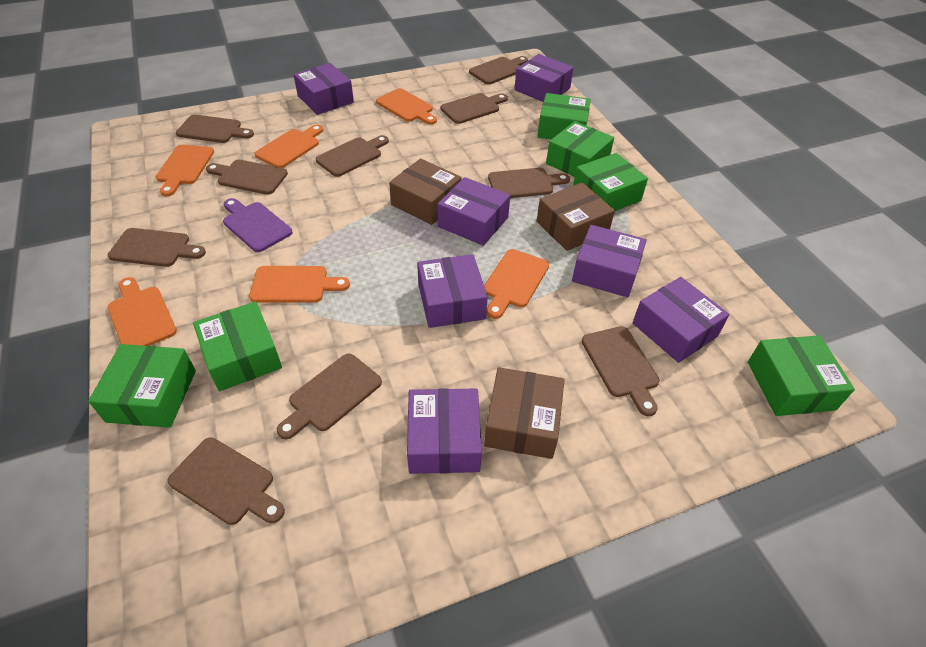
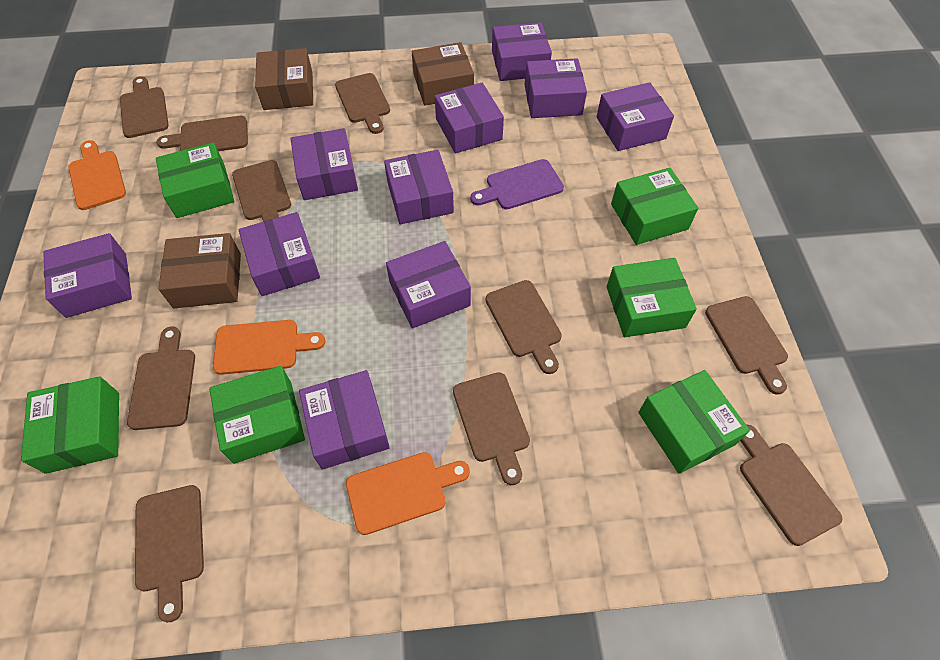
orange cutting board: [108,277,177,346] [156,145,214,196] [249,266,350,303] [254,124,323,168] [376,88,437,125] [484,249,549,319] = 6 -> [68,140,126,210] [213,320,325,375] [346,452,470,535] = 3
purple box: [293,63,354,115] [407,388,482,474] [417,254,488,328] [437,177,510,246] [514,54,574,102] [572,225,647,298] [633,277,730,363] = 7 -> [43,233,132,318] [239,212,320,296] [290,128,358,200] [299,370,390,470] [384,150,454,224] [386,241,471,328] [435,83,504,153] [492,22,552,81] [525,58,587,118] [597,82,674,151] = 10

